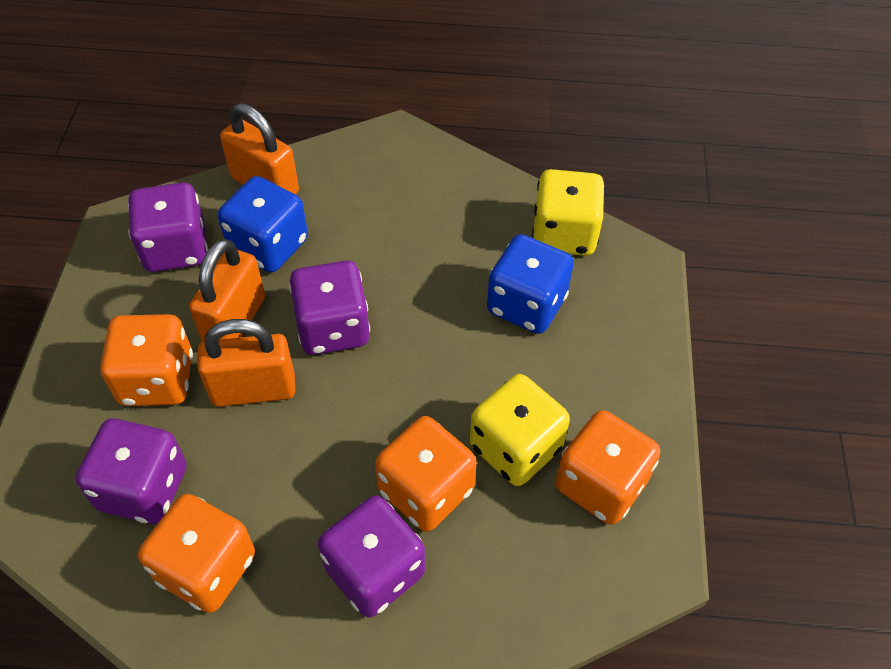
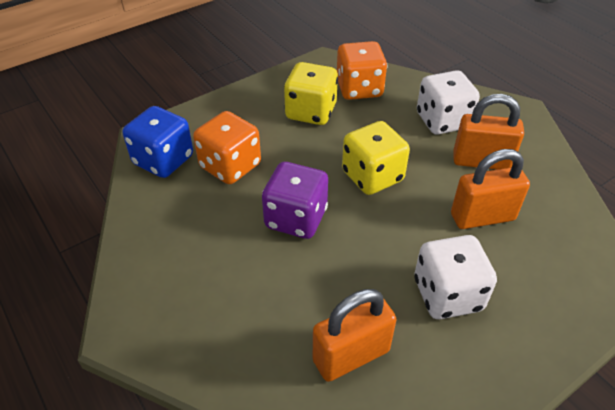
blue dice: [218,176,308,273] [487,234,574,334] = 2 -> [123,106,193,178] = 1
orange dice: [100,314,193,406] [138,494,255,613] [375,416,477,532] [555,410,661,525] = 4 -> [193,111,261,184] [337,41,387,100] = 2
purple dice: [76,418,187,524] [128,182,208,272] [289,261,370,355] [318,496,425,618] = 4 -> [262,162,328,239] = 1
white dice: none = 0 -> [414,235,497,319] [417,70,480,134] = 2

